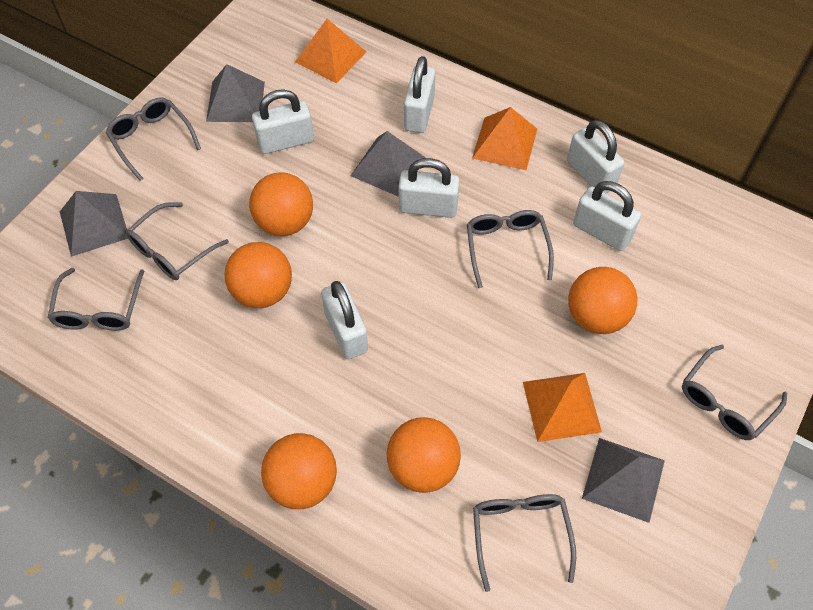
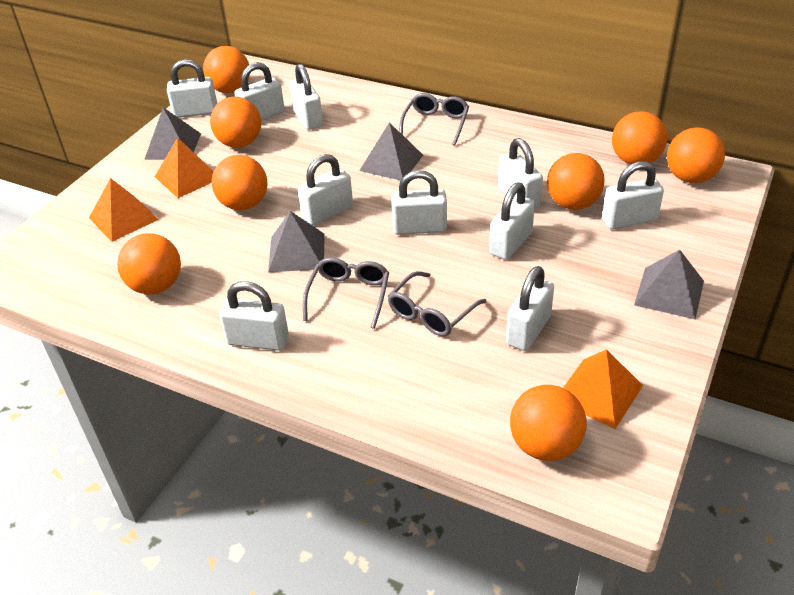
grey glasses: [48,268,145,331] [106,97,201,181] [126,202,229,280] [467,210,554,288] [473,494,576,592] [682,345,787,440] = 6 -> [303,258,389,329] [388,271,487,336] [399,93,469,146] = 3
orange ball: [225,242,292,308] [249,172,313,236] [261,433,337,509] [386,417,461,493] [568,267,638,334] = 5 -> [117,233,181,294] [203,46,250,93] [210,97,261,148] [212,155,267,210] [510,385,587,461] [547,153,605,210] [612,111,667,164] [667,127,725,183] = 8
white padlock: [252,89,314,154] [321,281,368,359] [399,158,460,218] [404,56,436,133] [567,120,624,193] [573,181,641,251] = 6 -> [167,59,217,118] [219,281,289,351] [235,62,285,121] [289,64,323,130] [298,154,353,225] [391,170,447,235] [489,182,535,260] [498,138,543,209] [506,266,554,351] [602,161,664,230] = 10

